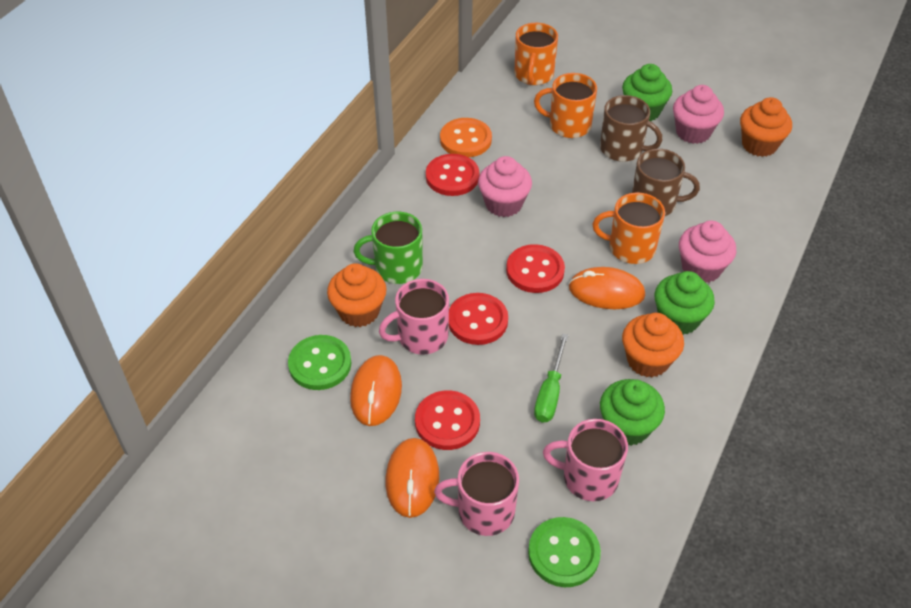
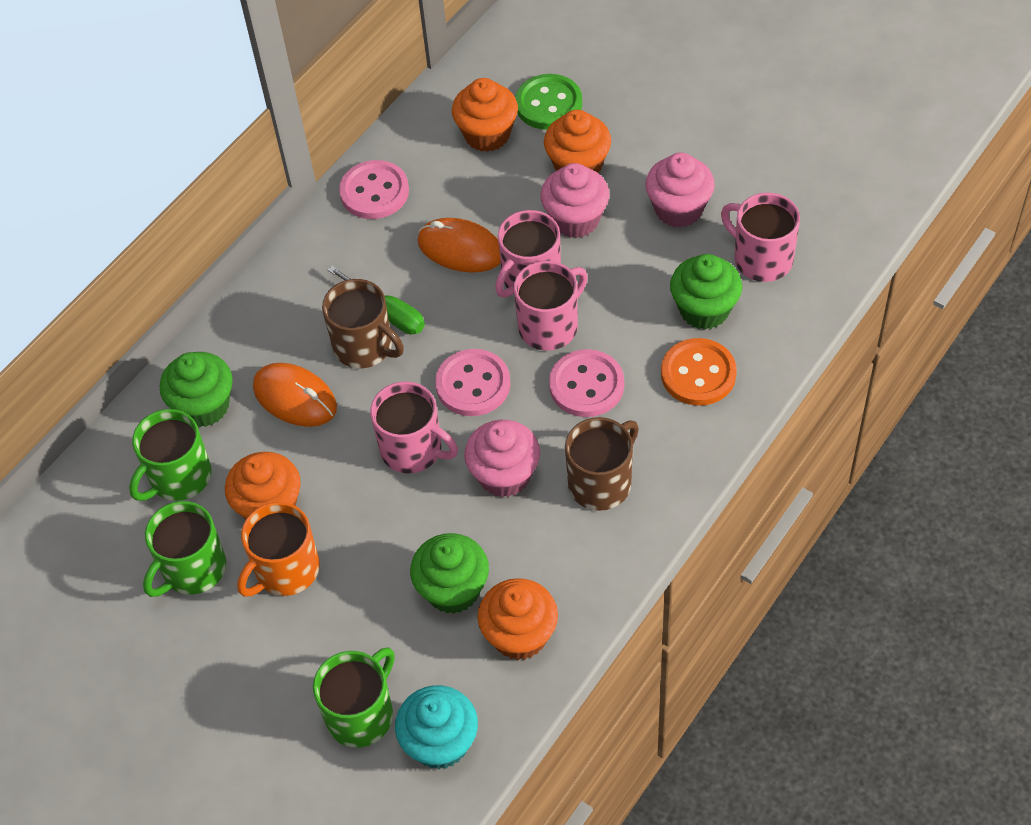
green button: [288,335,351,390] [528,517,601,587] = 2 -> [515,74,582,130] = 1
green mug: [354,212,423,284] = 1 -> [129,409,211,501] [143,501,226,597] [313,647,395,747] = 3
orange cupcake: [327,263,387,327] [622,313,684,378] [740,97,792,157] = 3 -> [225,452,301,519] [452,78,518,152] [478,578,558,660] [544,110,611,173] = 4
orange mouse: [350,355,402,426] [386,438,439,518] [569,267,645,309] = 3 -> [253,363,337,427] [418,218,501,273] = 2
orange mug: [514,23,558,85] [534,73,597,138] [593,193,665,264] = 3 -> [237,502,320,597] = 1
pink button: none = 0 -> [339,160,409,219] [435,349,510,416] [549,349,624,417] = 3
pink mug: [379,279,449,355] [434,452,519,536] [543,419,628,501] = 3 -> [370,381,458,474] [495,210,561,298] [514,261,588,351] [721,193,800,282] = 4
red button: [415,390,480,450] [426,154,479,196] [449,293,508,345] [506,244,565,293] = 4 -> none = 0
turquoise cupcake: none = 0 -> [395,685,478,770] = 1

